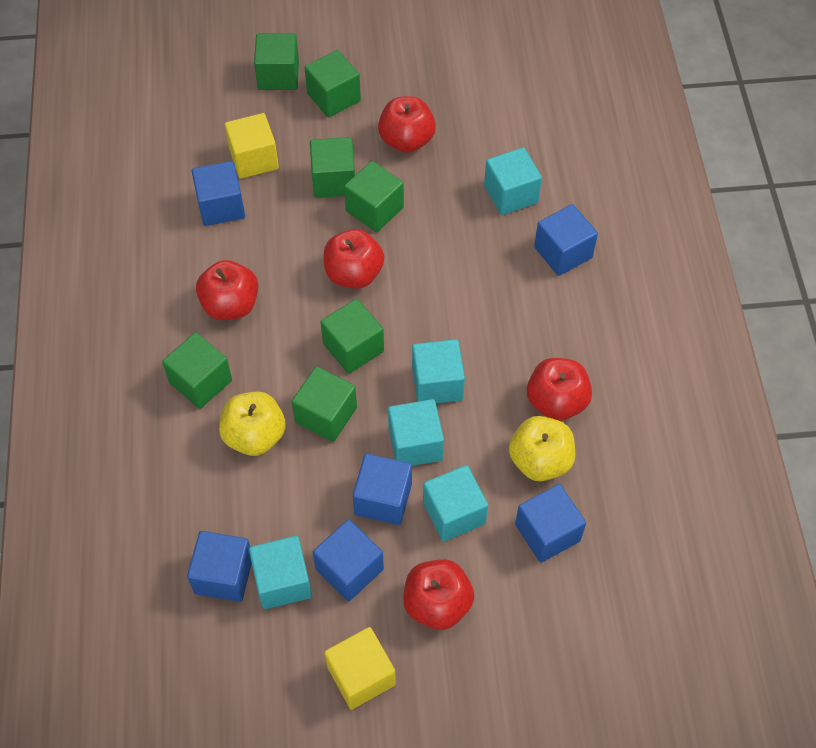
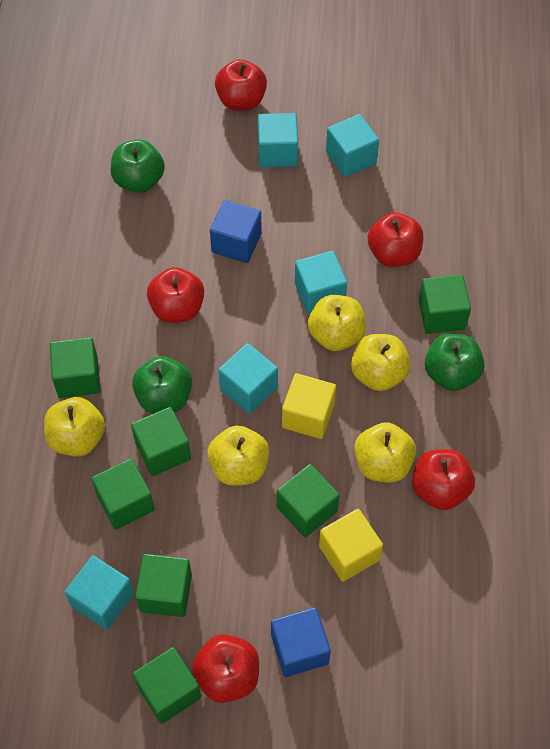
blue cube: [187,531,252,602] [192,161,245,226] [313,519,384,601] [353,453,412,525] [515,484,586,563] [534,204,598,276] = 6 -> [210,200,262,263] [271,607,331,677] = 2
green apple: none = 0 -> [111,139,165,193] [132,356,192,414] [425,334,485,391] = 3
yellow apple: [219,392,285,456] [509,416,575,481] = 2 -> [44,397,105,457] [207,425,269,486] [308,295,366,351] [351,334,411,391] [354,422,416,483] = 5

